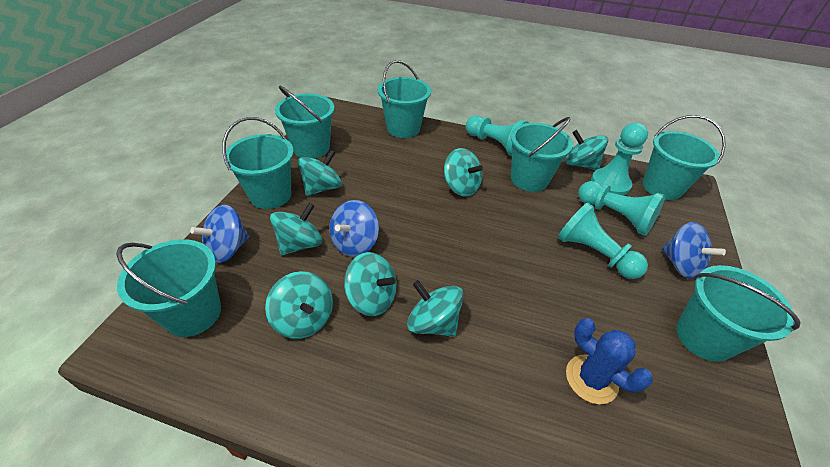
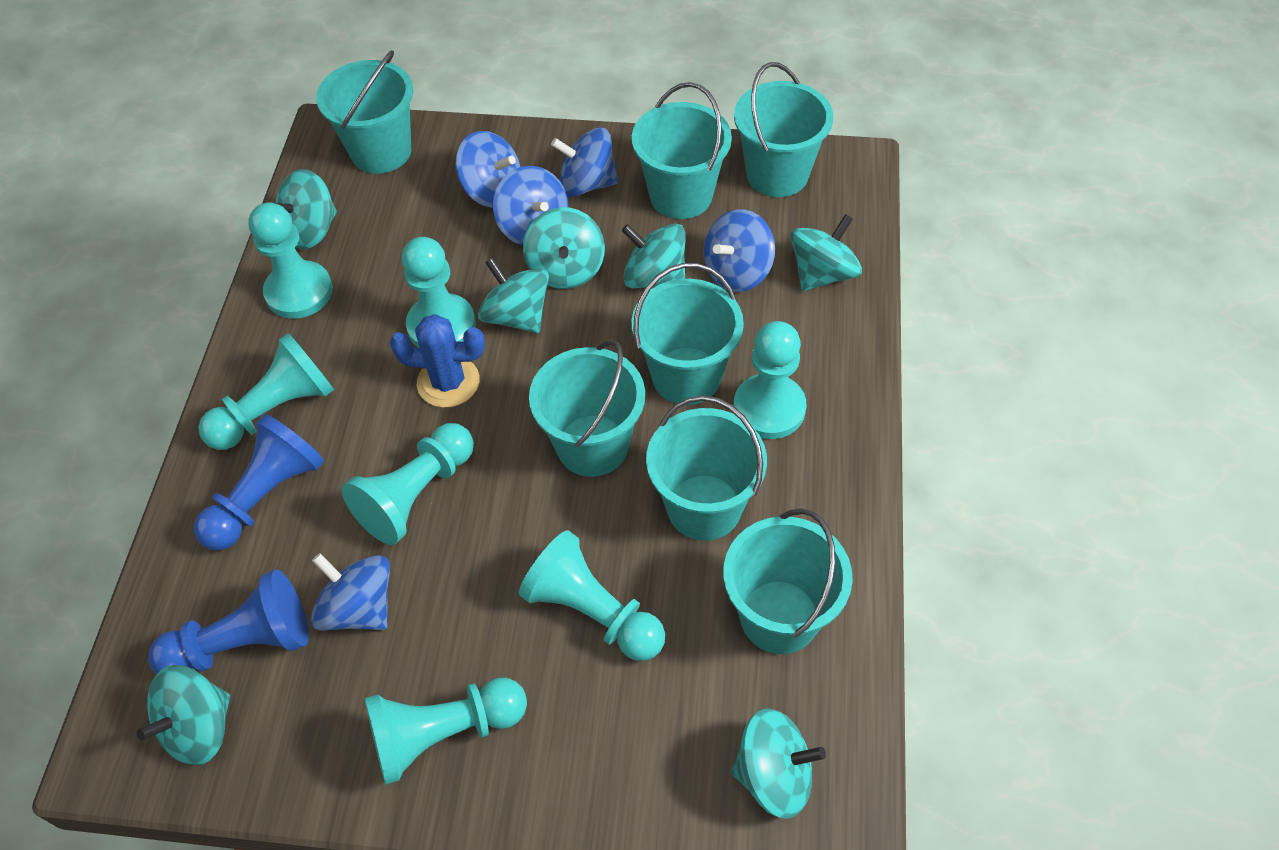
blue pawn: none = 0 -> [148,570,309,674] [194,414,324,551] = 2
blue spinning top: [190,205,249,263] [329,200,379,257] [662,222,726,279] = 3 -> [311,553,390,630] [455,131,521,208] [493,166,569,246] [551,127,618,197] [703,209,775,292] = 5
turquoise pawn: [466,116,529,156] [558,203,648,279] [578,181,666,236] [591,123,648,196] = 4 -> [199,333,334,450] [248,202,333,319] [342,423,474,545] [364,678,527,785] [402,237,476,348] [519,530,665,661] [734,321,807,439] = 7

